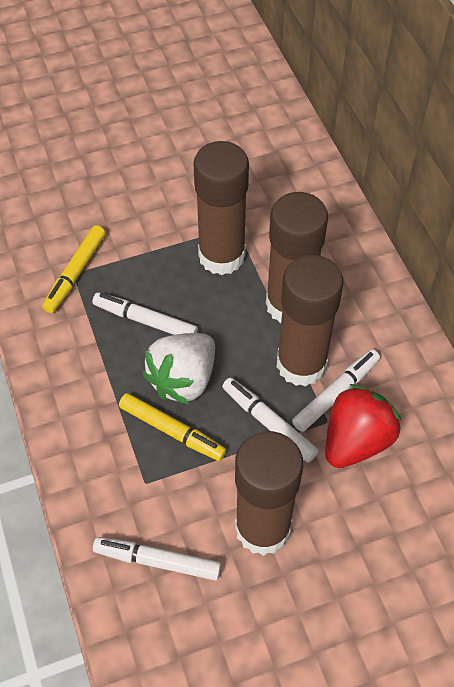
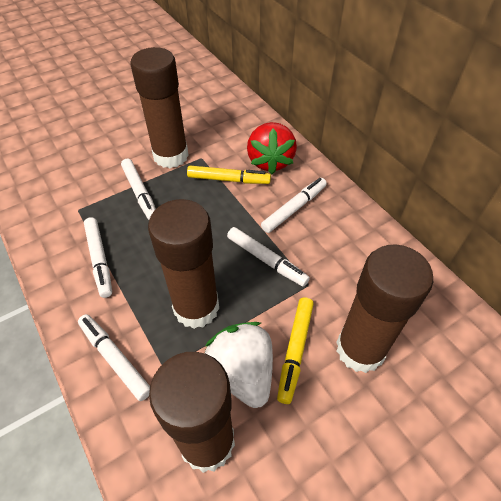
white marker: [93,292,198,335] [93,537,221,581] [222,378,319,462] [292,349,380,432] = 4 -> [78,314,150,401] [84,217,112,298] [121,158,156,220] [227,227,310,287] [261,178,327,233] = 5

